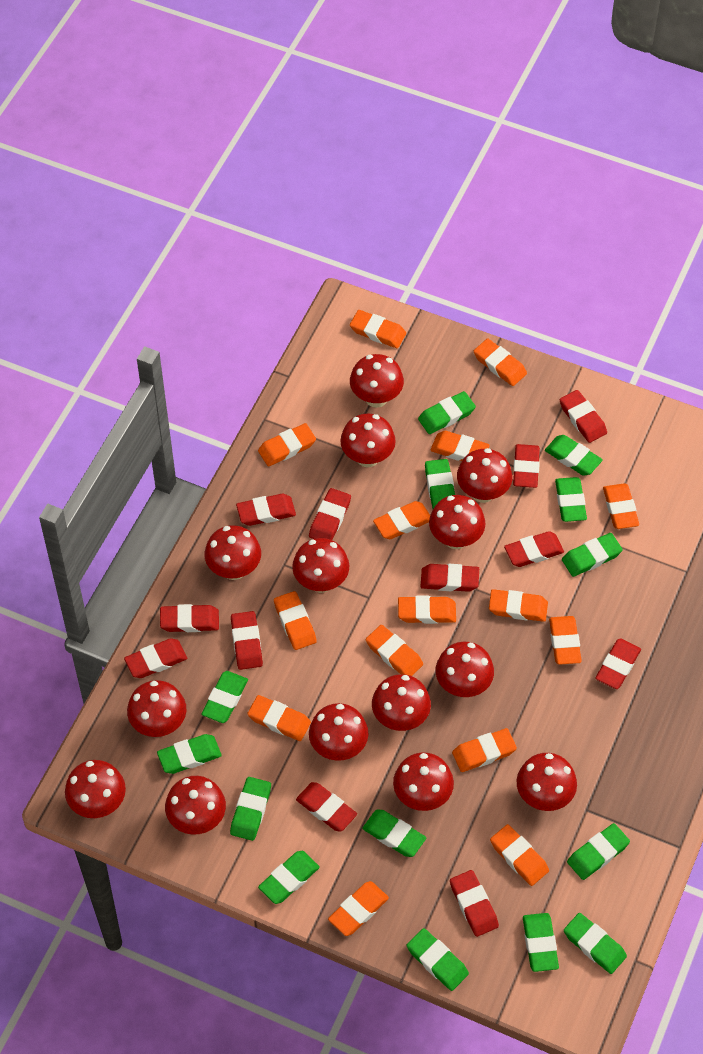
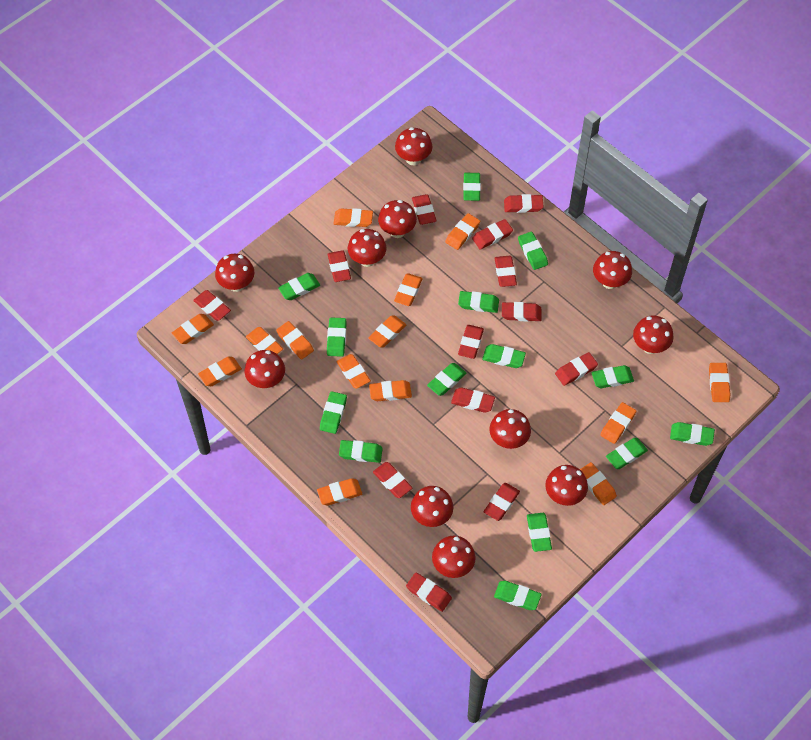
orange eraser: [247,695,311,741] [258,423,316,466] [274,591,317,650] [328,881,389,936] [350,310,406,348] [366,625,423,676] [373,501,430,539] [398,596,456,624] [430,431,490,461] [452,728,517,772] [474,338,527,386] [489,589,548,622] [490,824,549,886] [549,616,582,665] [603,483,639,529] = 15 -> [172,314,214,344] [198,357,242,386] [246,327,283,354] [276,321,314,360] [317,478,362,506] [334,208,373,227] [337,354,371,389] [368,315,406,348] [369,380,412,401] [394,273,423,306] [445,213,480,250] [580,462,617,505] [600,402,636,444] [709,363,731,402] = 14
red eraser: [124,638,187,678] [160,604,219,632] [231,611,263,670] [236,494,296,526] [296,782,357,832] [309,488,351,540] [420,564,479,592] [450,870,499,937] [504,531,564,567] [513,444,540,488] [560,390,607,443] [595,638,641,689] = 12 -> [193,290,231,321] [328,250,351,282] [373,462,412,498] [406,572,452,612] [412,194,436,225] [451,388,495,413] [458,325,484,359] [472,219,513,250] [484,483,520,521] [495,256,517,287] [502,302,541,322] [504,194,543,213] [555,352,598,386] = 13
red mushroom: [65,760,126,818] [127,680,186,737] [165,776,226,835] [205,525,261,580] [292,538,349,593] [309,703,369,761] [340,413,396,467] [350,354,404,408] [372,674,431,731] [393,752,454,811] [429,495,485,549] [436,642,494,697] [457,448,512,503] [516,753,577,811] = 14 -> [215,254,254,292] [245,350,285,389] [348,229,386,267] [378,200,417,238] [395,127,432,165] [411,486,453,527] [432,536,476,578] [489,409,531,449] [545,465,588,506] [593,251,632,289] [633,316,674,354] = 11

